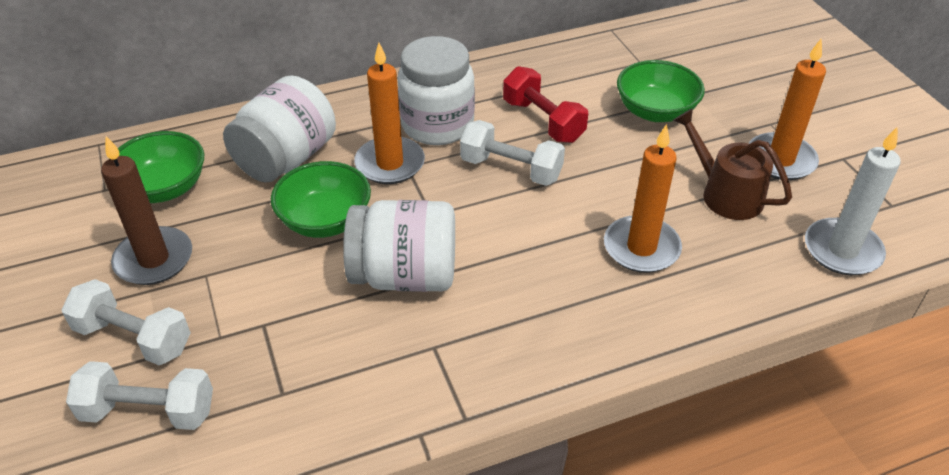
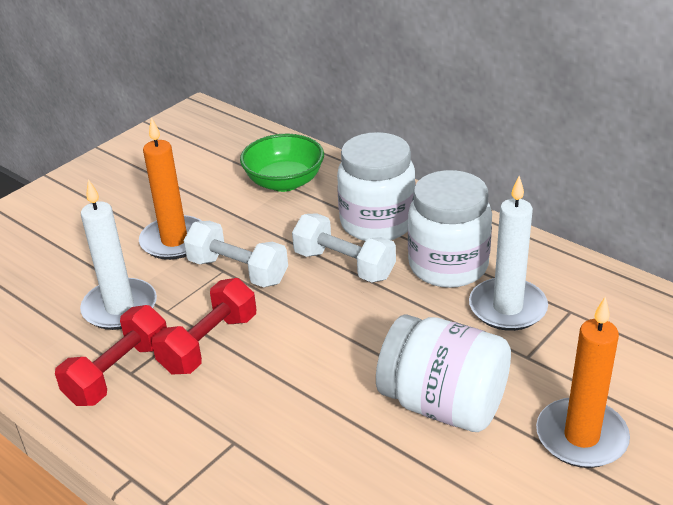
brown candle: [101,136,192,285] = 1 -> none = 0
brown watering can: [673,109,792,220] = 1 -> none = 0
green bowl: [109,131,204,203] [271,161,371,238] [617,60,705,122] = 3 -> [240,134,324,192] = 1
orange candle: [354,43,425,184] [604,124,682,273] [749,39,826,180] = 3 -> [139,117,202,260] [536,297,630,468] = 2
red dumbbell: [503,66,588,143] = 1 -> [55,305,167,406] [152,278,256,374] = 2
white candle: [805,126,901,275] = 1 -> [80,179,157,330] [469,176,548,331] = 2
white dumbbell: [61,279,191,365] [66,361,213,430] [460,120,565,186] = 3 -> [184,221,288,287] [292,213,396,283] = 2

